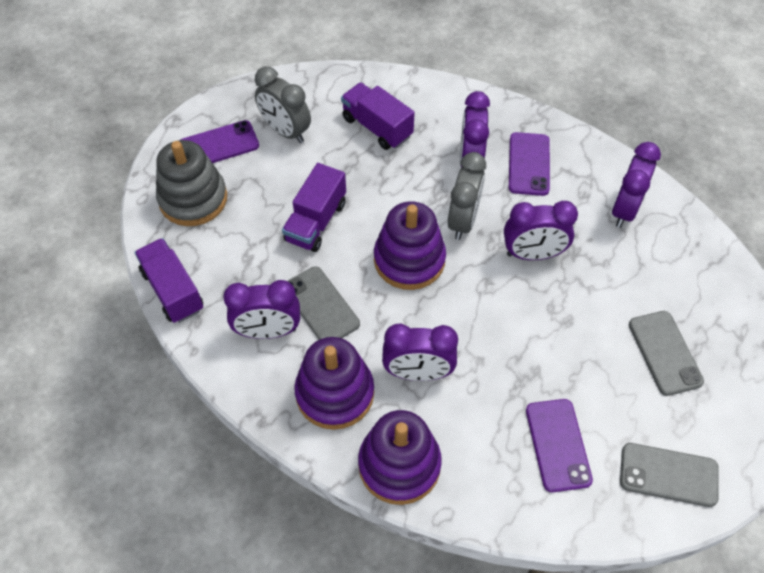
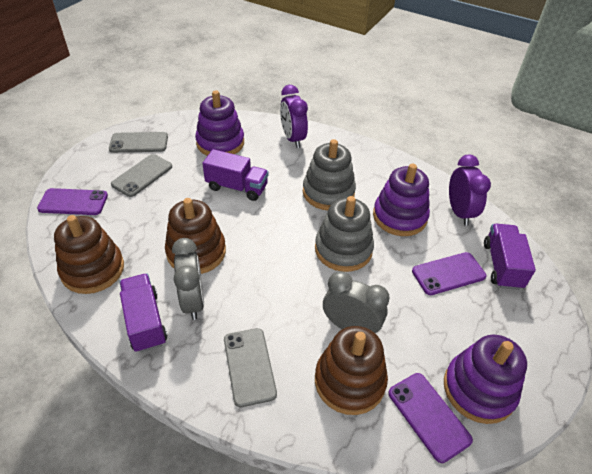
brown stacking toy: none = 0 -> [54,215,124,294] [165,198,226,274] [315,326,388,415] = 3
grey stacking toy: [156,140,227,226] = 1 -> [303,139,356,210] [315,196,374,272] = 2
purple clock: [223,280,300,339] [382,324,458,381] [460,91,490,168] [504,201,578,260] [612,142,661,228] = 5 -> [280,85,308,148] [449,154,491,226] = 2

